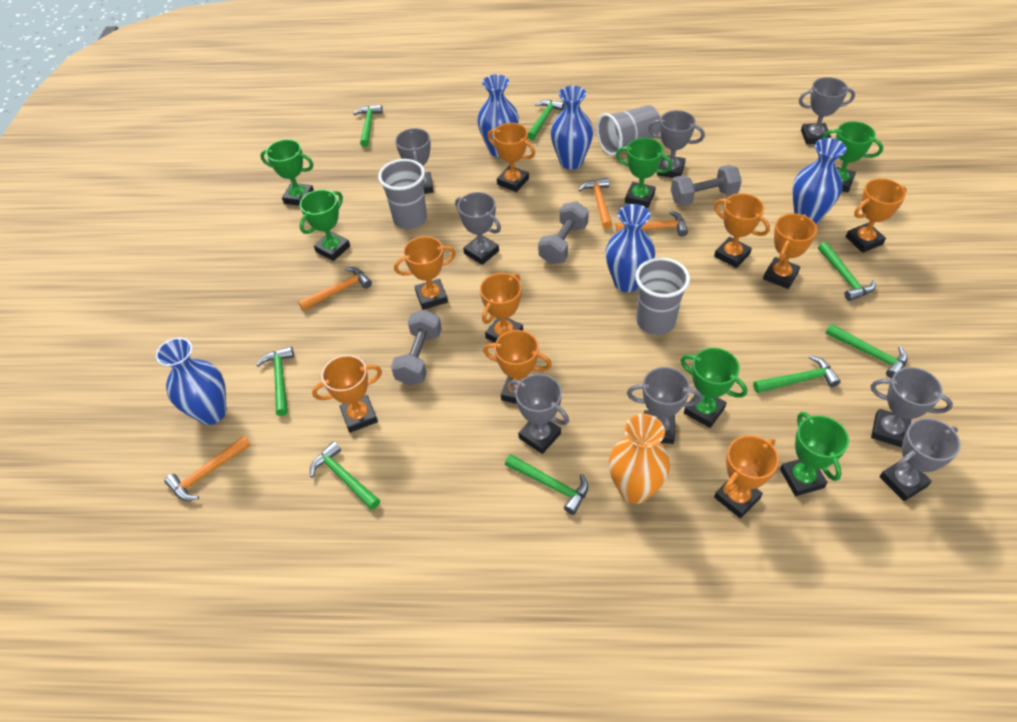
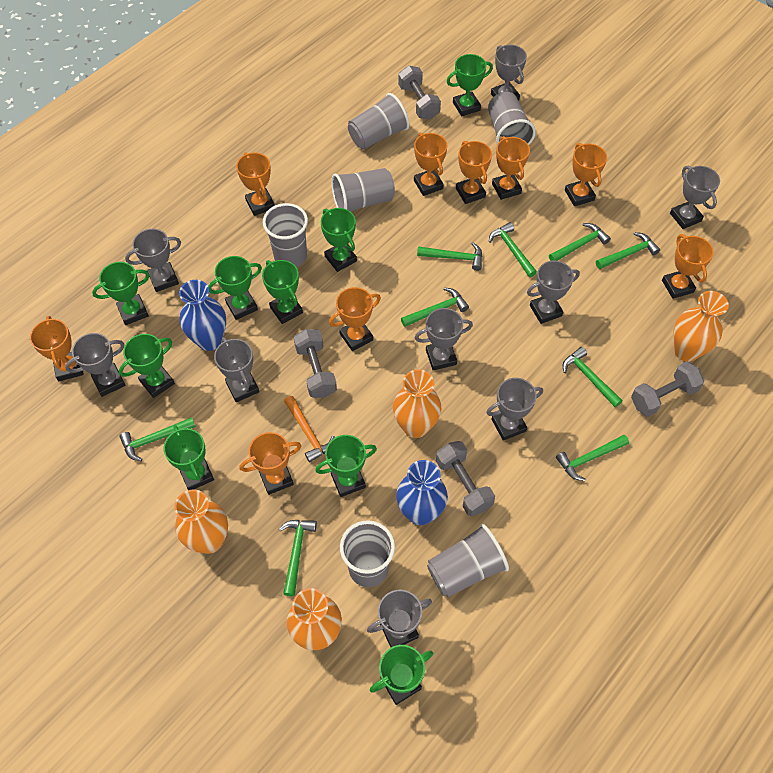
blue vase: [156,338,227,425] [477,74,519,157] [551,86,593,170] [606,204,655,292] [792,138,847,224] = 5 -> [179,280,226,351] [396,460,448,525] = 2
green hammer: [256,347,294,416] [310,441,380,510] [353,105,383,147] [505,454,588,515] [528,100,565,140] [753,355,841,393] [818,242,876,301] [825,324,907,379] = 8 -> [119,417,196,461] [279,520,317,596] [401,287,469,327] [417,242,482,271] [489,222,537,277] [549,223,611,261] [556,435,629,481] [563,347,622,407] [596,232,660,269] = 9
green trophy: [260,139,314,206] [300,190,350,261] [616,138,673,208] [681,348,747,428] [780,412,849,496] [823,121,883,193] = 6 -> [92,262,150,325] [119,334,175,398] [164,425,214,490] [208,256,262,320] [262,260,303,324] [315,435,377,497] [321,208,357,272] [370,645,433,705] [447,54,493,116] = 9
grey cup: [378,159,427,229] [597,105,660,156] [635,258,690,335] = 3 -> [263,203,308,267] [331,168,395,212] [340,520,395,587] [348,93,409,149] [427,524,509,597] [488,92,536,145] = 6
grey dumbbell: [391,309,442,385] [538,201,589,264] [671,165,742,206] = 3 -> [294,329,337,398] [398,66,441,120] [436,441,495,516] [631,361,704,417] = 4
grey trophy: [395,128,434,194] [455,192,501,265] [510,374,569,454] [627,367,703,444] [648,110,705,178] [799,77,855,144] [871,367,953,448] [880,418,961,501] = 8 -> [65,333,126,397] [125,229,181,292] [214,337,259,402] [367,590,432,647] [415,308,473,370] [486,378,543,441] [491,45,527,101] [527,261,580,324] [670,165,720,229] = 9
orange hammer: [164,435,251,501] [298,267,372,311] [579,178,612,229] [616,210,688,236] = 4 -> [284,396,335,462] = 1
orange vase: [609,414,670,504] = 1 -> [174,490,228,554] [287,588,342,650] [393,369,441,438] [673,291,729,362] = 4

